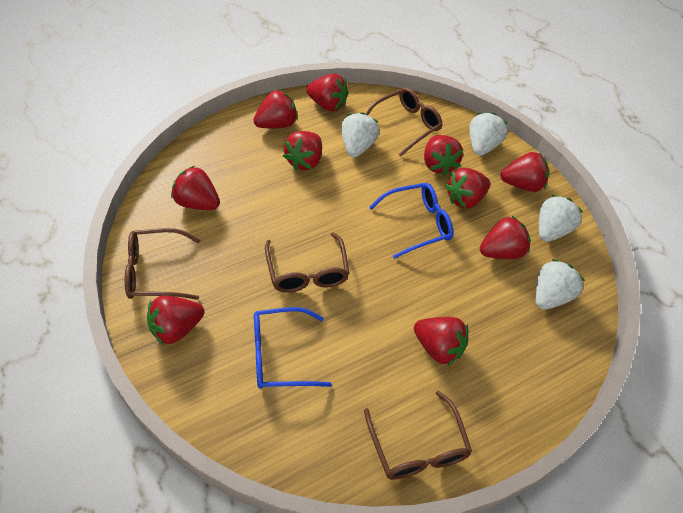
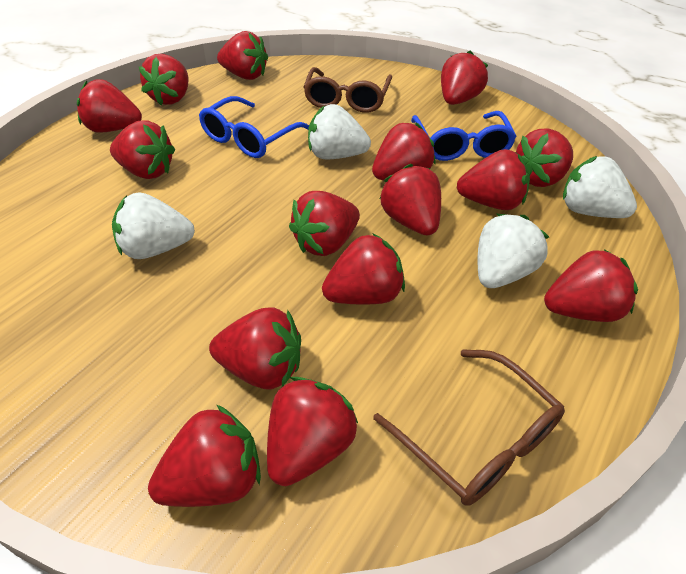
brown glasses: [125,228,200,300] [265,232,349,293] [364,391,472,480] [366,87,443,157] = 4 -> [303,67,392,113] [373,349,565,506] = 2
red strawberry: [147,295,205,345] [171,166,220,210] [253,90,298,128] [283,131,322,170] [306,74,348,112] [414,317,469,366] [424,135,463,175] [445,168,490,209] [480,216,531,259] [501,152,549,192] = 10 -> [77,79,142,133] [110,120,175,179] [139,54,189,105] [148,404,261,507] [209,307,301,390] [217,31,268,80] [267,377,358,486] [289,191,360,256] [322,233,405,305] [372,123,436,180] [379,164,441,236] [441,51,488,105] [457,149,530,210] [516,128,573,187] [544,249,638,322] = 15

